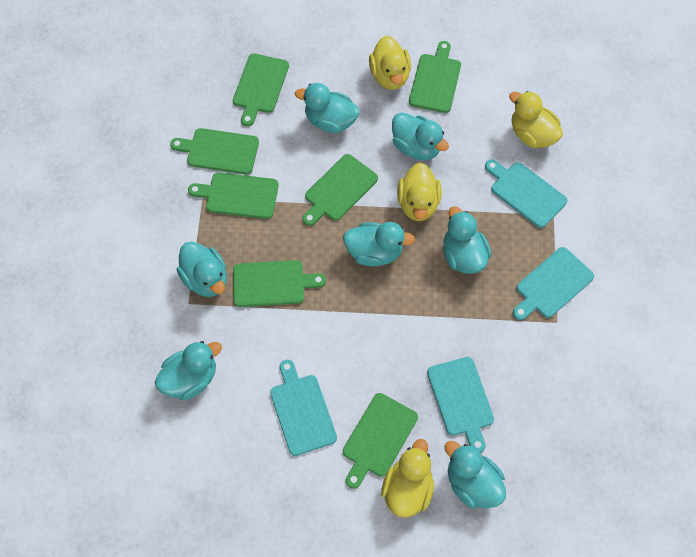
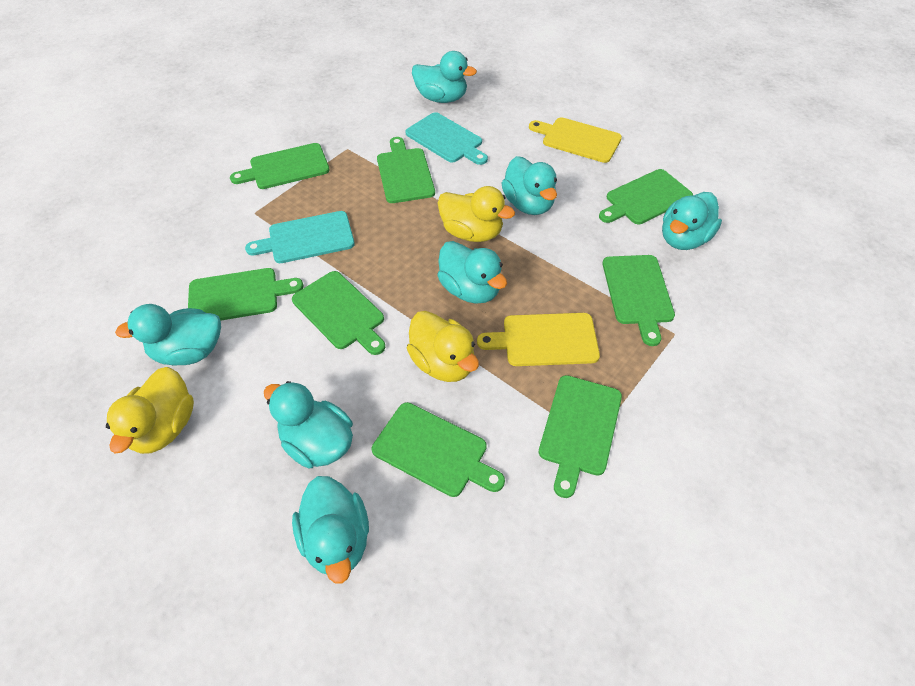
green cutting board: [170,128,259,175] [188,172,279,219] [233,53,289,127] [233,260,326,307] [303,154,378,226] [343,393,418,489] [409,41,461,113] = 7 -> [188,268,304,321] [230,143,330,189] [292,271,385,355] [372,402,505,497] [377,137,435,203] [539,375,622,498] [599,169,693,224] [602,255,675,346] = 8
turquoise cutting board: [270,360,337,456] [427,357,494,453] [485,159,568,228] [513,247,594,320] = 4 -> [245,211,355,263] [405,112,488,165] = 2
yellow cutting board: none = 0 -> [477,313,600,366] [529,117,622,163] = 2
yellow duck: [369,36,411,90] [381,439,434,518] [397,162,442,221] [509,91,563,148] = 4 -> [106,367,194,454] [407,311,479,382] [438,186,515,242] = 3

